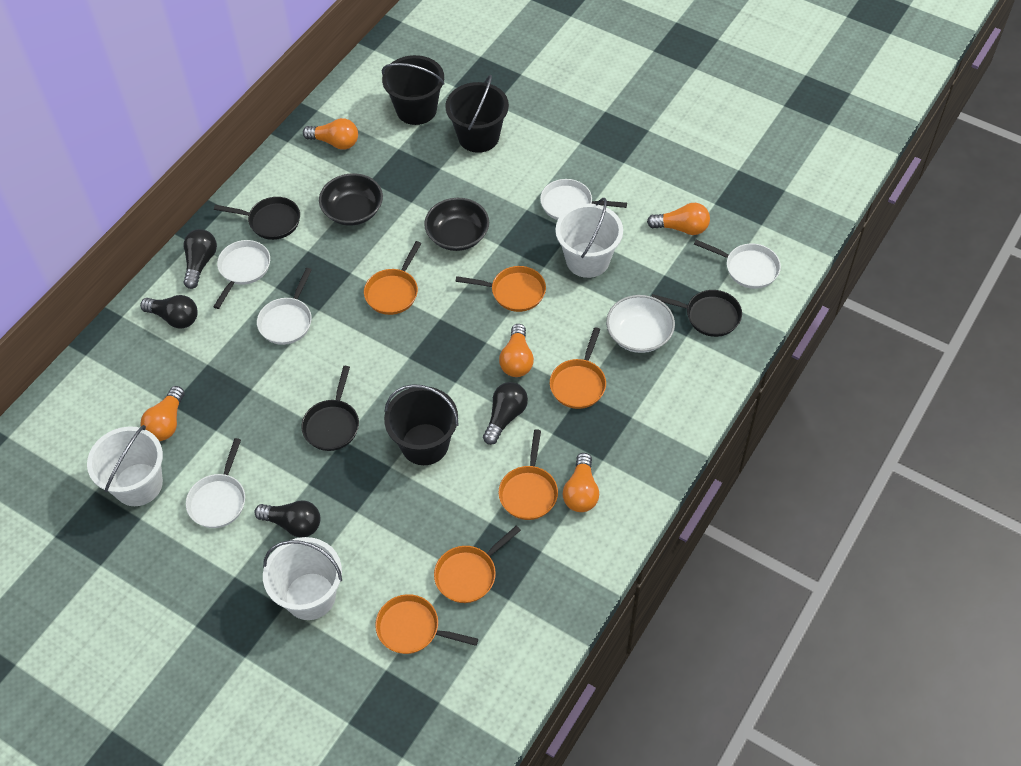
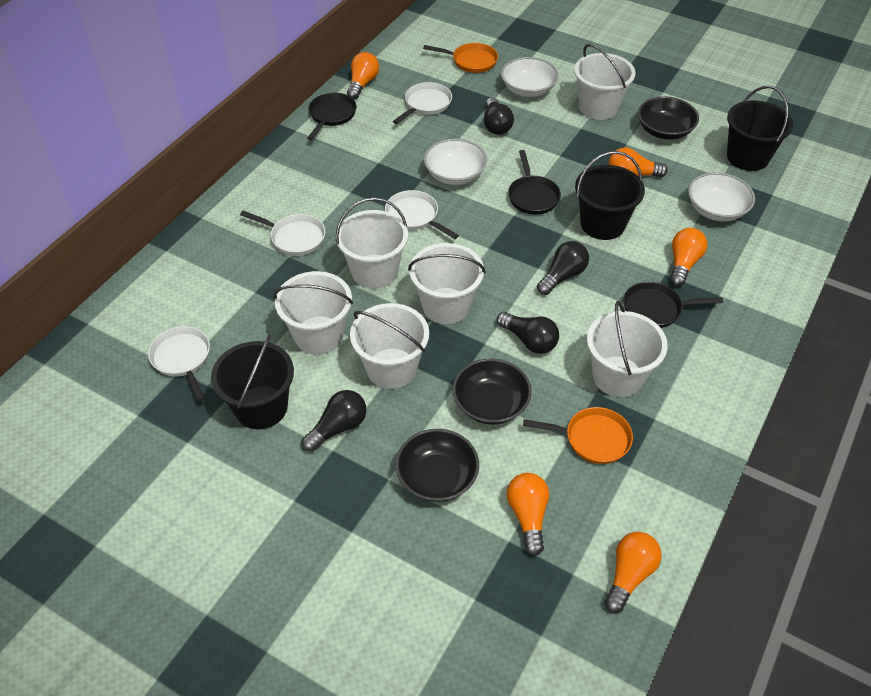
black bowl: [319,173,383,226] [424,198,489,251] = 2 -> [395,429,479,502] [453,359,532,425] [638,96,699,140] = 3
orange pan: [364,241,422,315] [375,594,478,654] [434,525,521,603] [455,266,546,312] [499,429,558,520] [550,327,606,409] = 6 -> [423,43,498,73] [523,407,633,464] = 2
white bowl: [606,295,675,353] = 1 -> [424,139,487,185] [501,57,559,97] [688,172,755,222] = 3
white bucket: [87,425,163,506] [263,537,342,620] [555,198,623,278] = 3 -> [273,271,353,354] [336,197,408,289] [350,303,429,389] [408,243,486,324] [574,44,636,120] [587,301,668,397] = 6
white pan: [186,438,245,528] [213,240,270,309] [257,268,312,345] [540,179,627,220] [694,240,781,289] = 5 -> [148,326,210,401] [240,211,325,256] [385,190,459,239] [393,82,452,124] = 4

